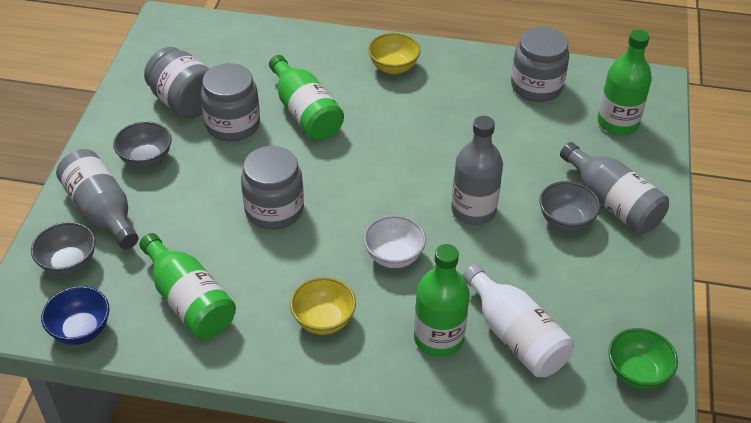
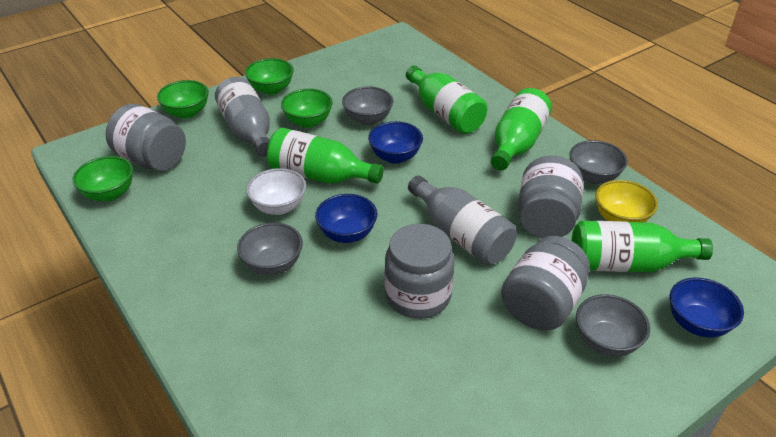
blue bowl: [41,286,109,345] = 1 -> [315,194,377,243] [368,121,423,164] [670,278,744,338] = 3
green bowl: [608,328,678,390] = 1 -> [72,156,133,202] [157,80,209,119] [245,58,294,95] [281,89,333,128] = 4
grey bottle: [56,149,138,249] [451,116,503,225] [560,142,669,234] = 3 -> [215,77,270,157] [408,175,517,265] = 2
grey bowl: [31,222,96,276] [113,121,172,168] [539,181,600,232] = 3 -> [237,223,303,275] [342,86,393,126] [569,140,628,184] [576,294,650,357] = 4
white bottle: [463,264,574,377] = 1 -> none = 0
yellow bowl: [290,277,356,335] [368,33,421,74] = 2 -> [595,180,658,222] = 1

